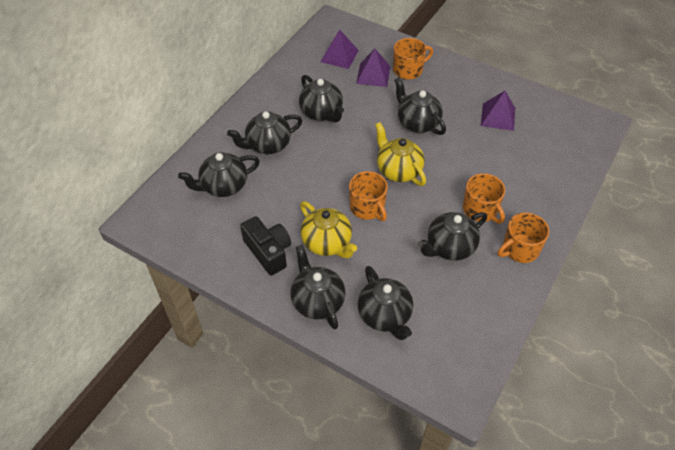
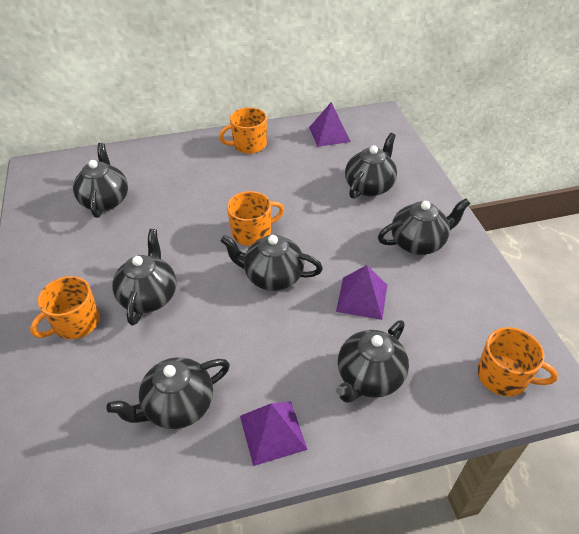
black camera: [240,216,291,276] = 1 -> none = 0
yellow teapot: [300,201,357,258] [375,122,426,186] = 2 -> none = 0

